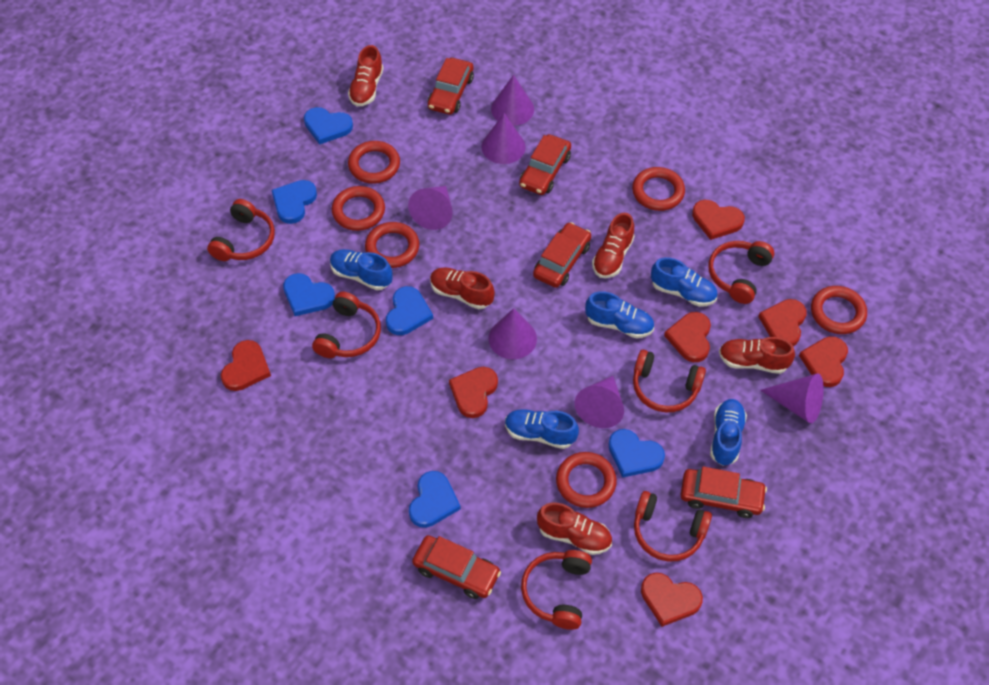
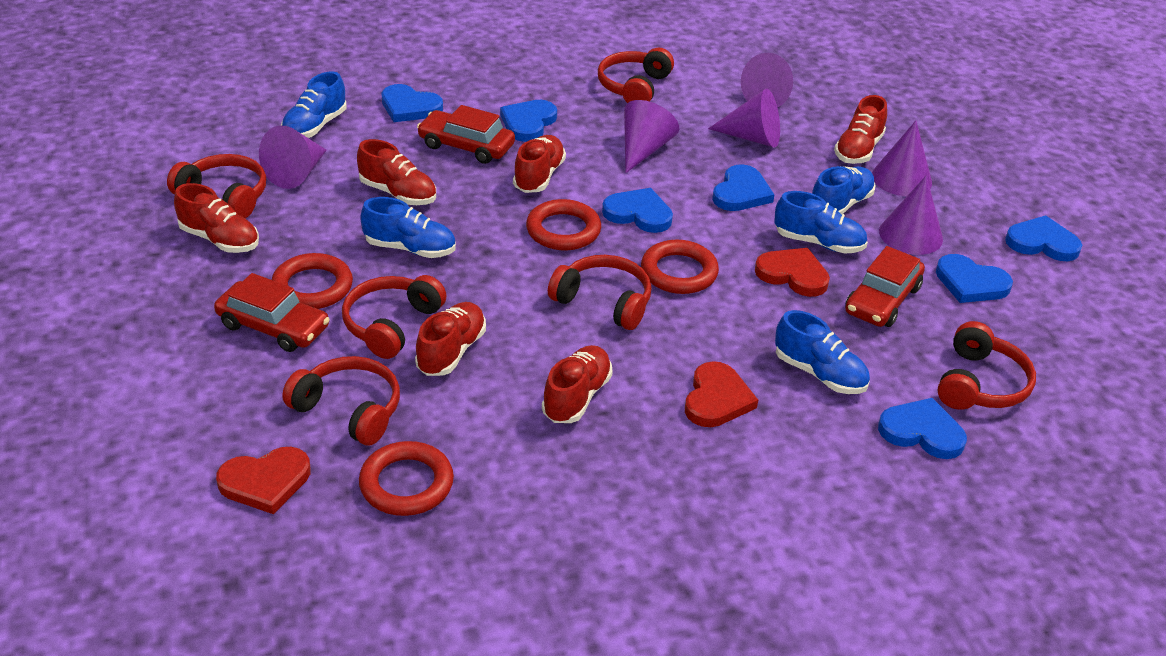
blue heart: [272,180,317,224] [283,273,335,316] [304,107,353,145] [386,286,433,335] [409,471,461,528] [608,429,665,478] = 6 -> [381,84,443,122] [500,100,557,142] [602,188,673,233] [712,164,775,211] [878,398,967,459] [936,254,1013,303] [1005,215,1082,261] = 7
red car: [412,535,501,599] [428,58,474,115] [519,134,571,195] [533,222,591,288] [681,466,767,518] = 5 -> [214,273,330,352] [417,105,515,164] [845,246,925,327] = 3
red heart: [221,340,271,391] [449,367,498,418] [641,573,703,627] [664,312,711,362] [692,200,745,240] [758,299,807,346] [799,336,848,387] = 7 -> [216,447,311,514] [685,361,758,427] [755,248,830,297] = 3
red ring: [332,186,385,231] [348,141,400,184] [365,222,419,268] [556,452,617,508] [632,167,685,211] [811,286,867,334] = 6 -> [272,253,353,309] [359,441,454,516] [526,199,601,250] [641,240,719,294] = 4
red shoe: [348,45,384,106] [430,267,495,309] [537,503,612,555] [592,213,635,278] [719,337,795,374] = 5 -> [174,183,259,253] [357,139,436,205] [415,302,486,376] [513,135,566,193] [542,345,613,423] [834,95,887,164] = 6

